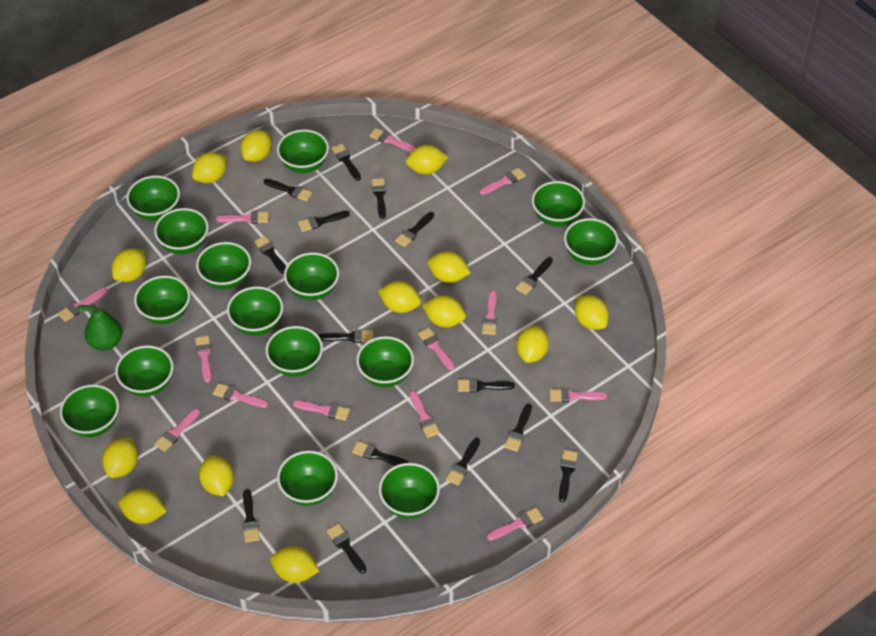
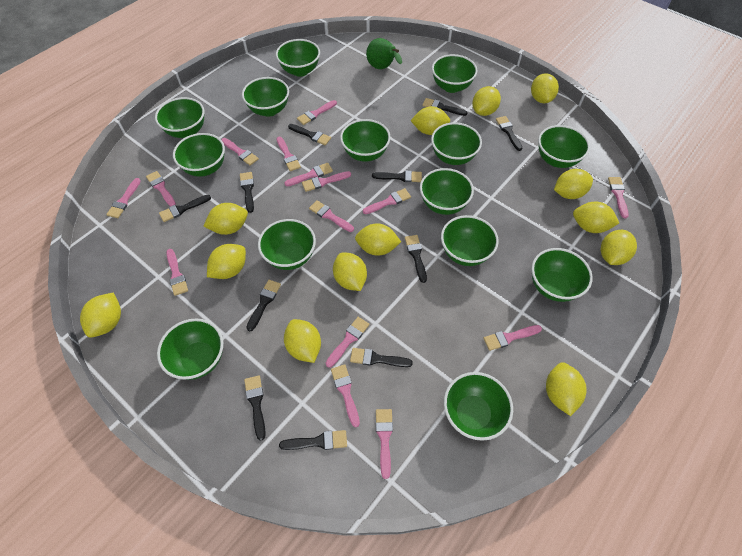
black brush: [243,489,260,542] [254,236,286,275] [264,179,312,201] [298,211,350,232] [318,330,373,343] [326,524,367,574] [332,144,361,181] [352,441,409,466] [372,178,386,219] [395,212,434,247] [446,438,480,485] [458,378,515,392] [504,404,532,452] [516,257,553,295] [559,450,578,502] = 15 -> [159,195,211,222] [240,172,254,213] [244,375,266,441] [246,280,281,331] [279,430,347,450] [288,124,331,145] [350,348,413,367] [372,171,422,182] [405,235,427,283] [422,98,468,116] [496,116,522,151] = 11
green bowl: [60,385,119,437] [115,345,174,397] [127,176,180,221] [134,276,190,324] [154,208,209,254] [196,242,251,290] [227,286,283,336] [266,326,323,377] [277,129,329,173] [277,451,338,506] [284,253,339,300] [356,336,414,387] [379,463,440,518] [532,181,585,226] [564,218,618,265] = 15 -> [155,97,204,138] [157,319,223,380] [173,133,225,177] [242,77,289,117] [258,219,316,270] [276,39,320,77] [340,119,391,162] [420,168,474,215] [431,122,482,165] [432,54,478,93] [441,215,499,266] [444,372,513,441] [531,248,593,302] [538,125,590,168] = 14
pink brush: [58,288,108,322] [154,409,200,452] [195,336,211,383] [213,383,268,408] [216,211,269,224] [293,400,350,421] [369,128,416,152] [410,391,440,438] [418,327,454,370] [480,168,526,195] [482,291,497,335] [487,507,544,541] [550,388,607,402] = 13 -> [106,178,141,218] [146,171,176,207] [166,249,188,296] [221,138,259,166] [276,137,301,171] [284,163,333,186] [297,100,337,125] [302,171,351,192] [309,200,354,232] [326,317,369,368] [331,364,360,428] [363,188,411,214] [376,409,393,479] [483,325,542,351] [608,177,629,218] = 15

